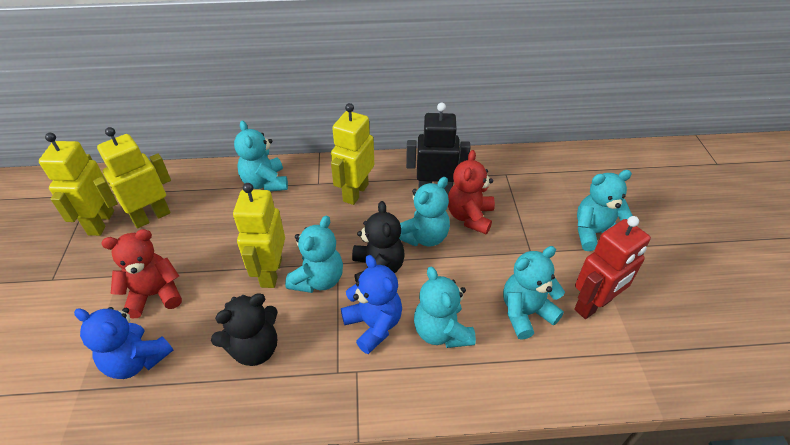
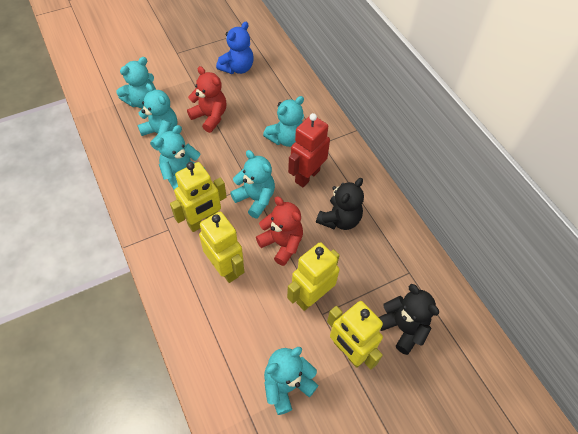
black robot: [406,103,471,194] = 1 -> none = 0
blue teddy bear: [74,307,173,379] [341,255,402,354] = 2 -> [216,22,254,74] = 1

